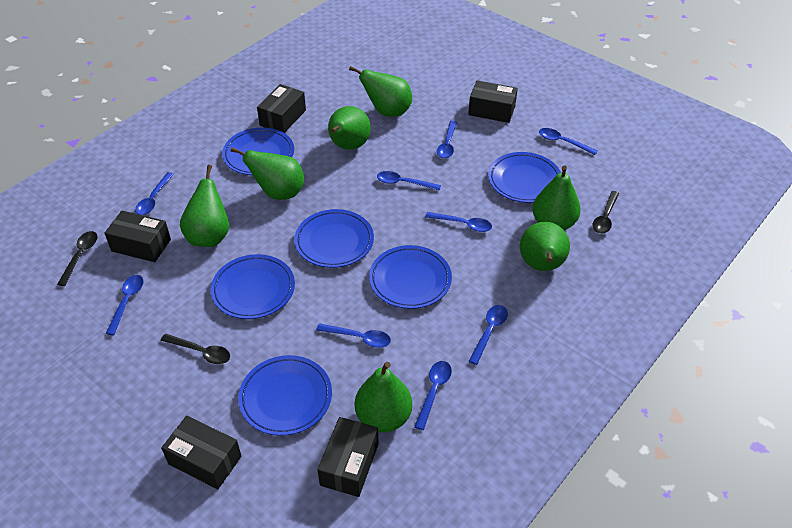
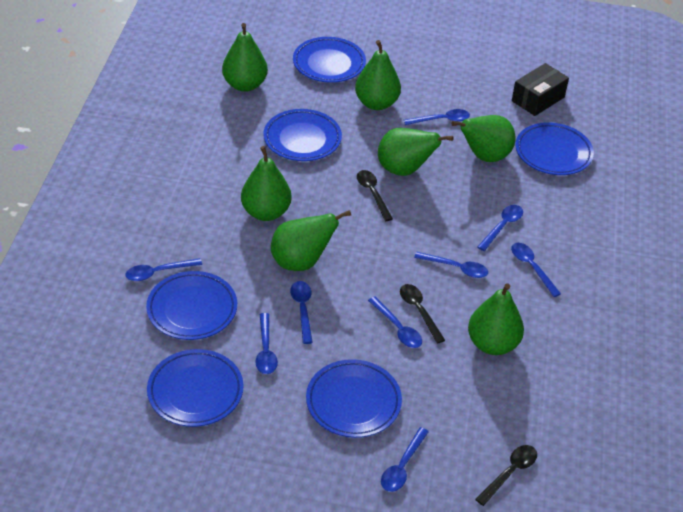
black box: [104,211,171,262] [161,416,241,489] [257,84,306,133] [317,417,379,497] [468,80,518,123] = 5 -> [512,63,569,116] = 1

